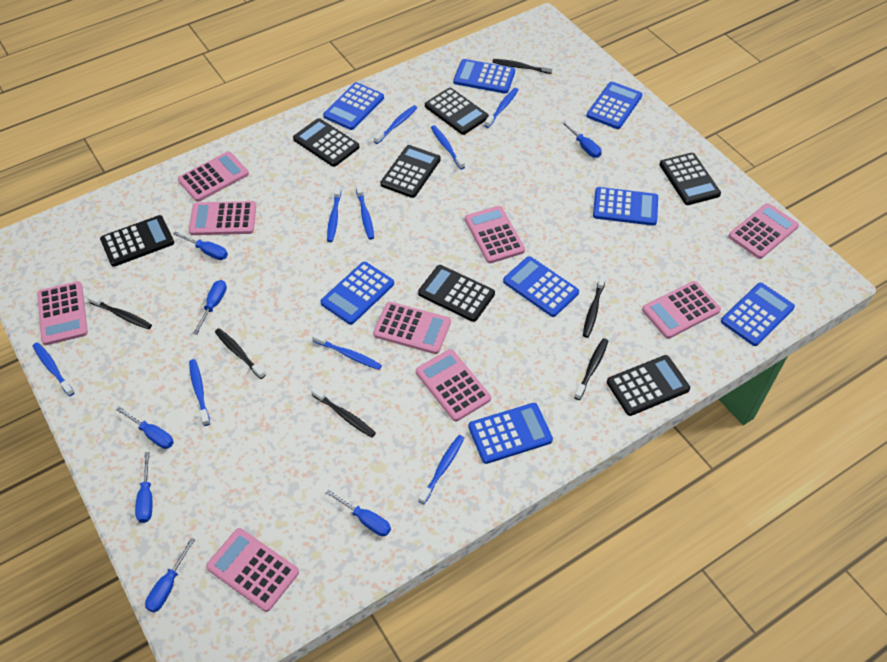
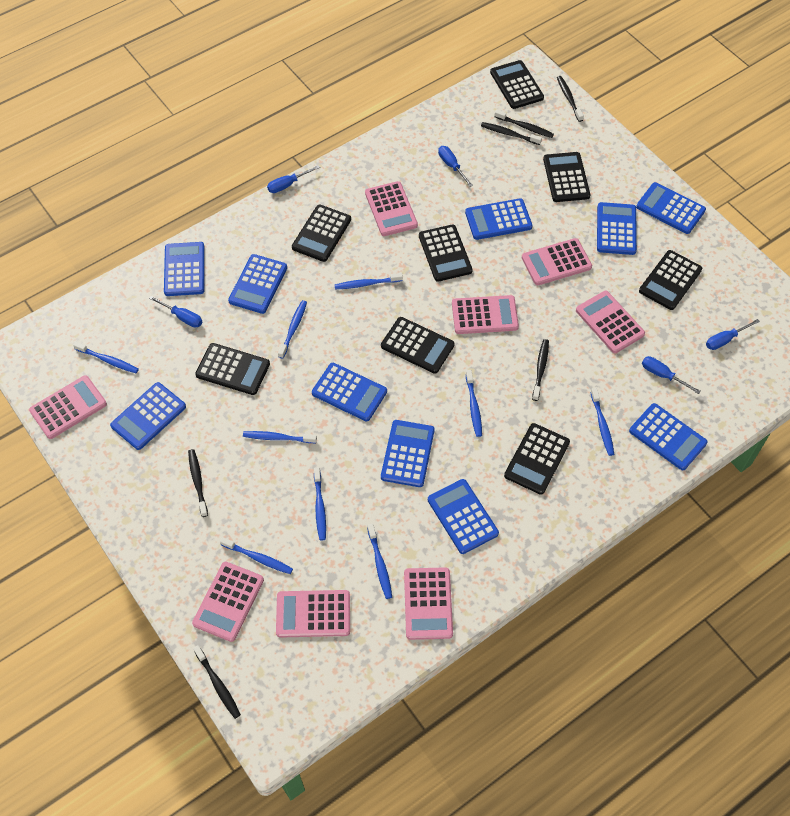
black calculator: [100,215,174,267] [293,118,359,167] [380,145,441,198] [418,265,495,322] [425,88,489,135] [607,355,690,416] [659,153,721,205] = 7 -> [195,343,270,395] [292,204,351,262] [381,317,455,374] [419,224,473,282] [490,60,544,109] [504,423,570,495] [543,152,590,202] [639,250,702,310] = 8
blue calculator: [320,262,394,325] [323,82,384,130] [454,59,515,94] [468,403,553,464] [503,256,579,317] [587,82,642,129] [593,187,658,226] [721,283,795,346] = 8 -> [110,382,186,450] [164,242,205,296] [228,254,287,314] [312,363,387,422] [381,420,435,487] [428,479,499,554] [465,198,532,240] [597,202,637,255] [629,403,708,470] [636,182,706,234] = 10
blue screwdriver: [117,407,174,449] [135,452,152,523] [145,538,195,612] [173,231,228,260] [193,280,227,335] [326,490,391,536] [561,121,602,158] = 7 -> [149,296,202,328] [267,165,320,193] [438,146,473,187] [642,356,701,394] [706,319,760,350] = 5
pink calculator: [37,281,88,345] [178,151,249,202] [189,201,256,235] [206,528,299,612] [373,302,451,354] [416,349,491,421] [465,206,525,263] [642,281,721,339] [728,203,799,259] = 9 -> [29,375,107,439] [192,562,264,642] [276,590,350,638] [365,181,418,236] [404,567,453,640] [452,295,519,334] [522,238,592,285] [576,291,645,353] = 8

